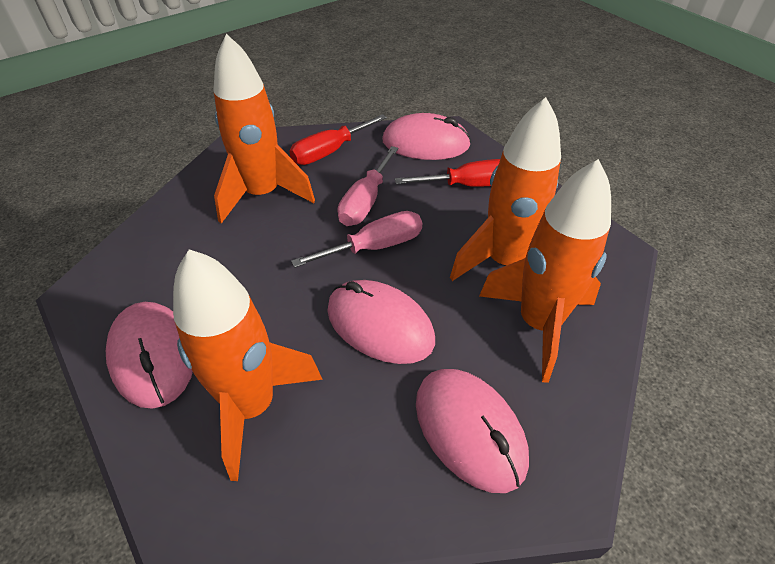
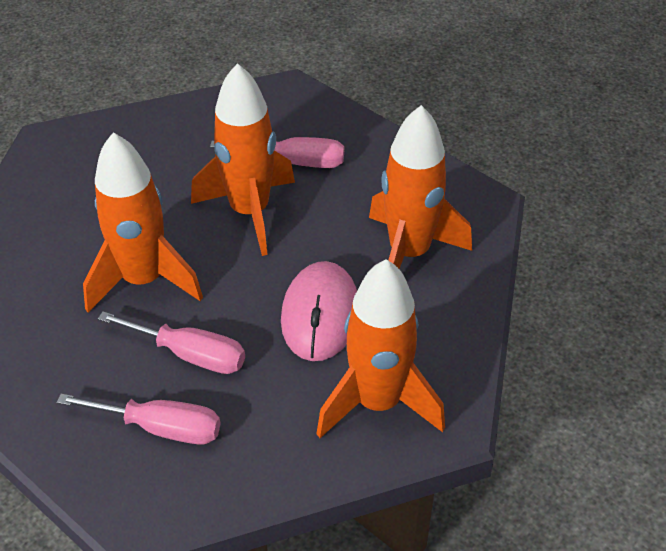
pink mouse: [106,302,193,409] [327,280,435,364] [382,113,471,160] [416,369,529,493] = 4 -> [281,261,357,361] = 1
pink screwdriver: [291,211,422,268] [338,146,399,226] = 2 -> [57,394,221,445] [98,311,245,374] [210,137,344,168] = 3
red screwdriver: [289,114,387,165] [395,159,500,187] = 2 -> none = 0

